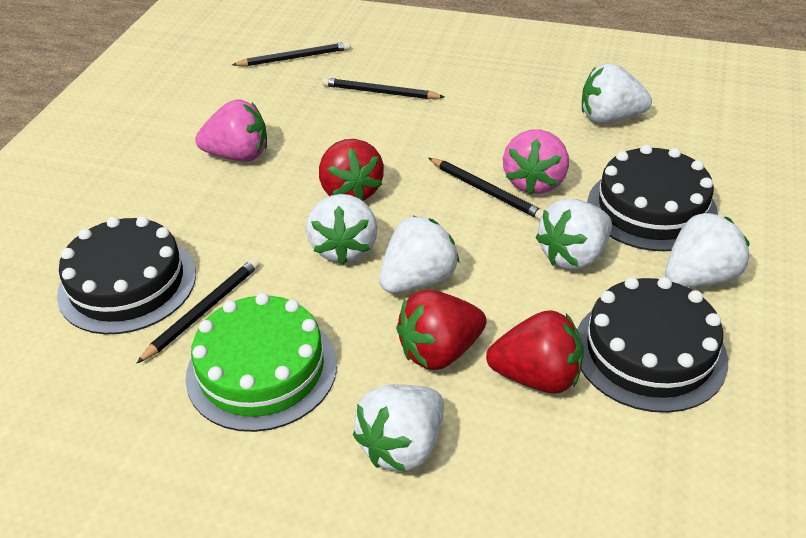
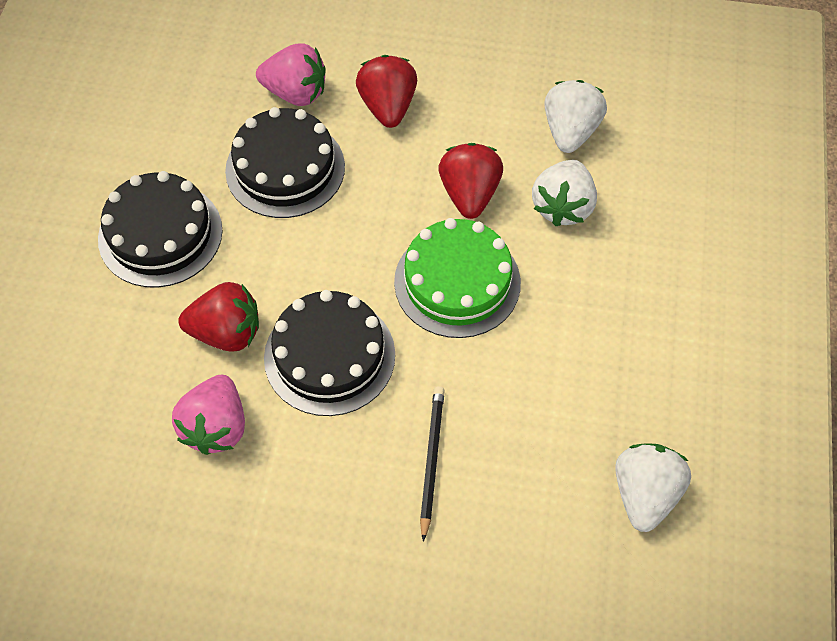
black pencil: [136,258,260,364] [232,42,351,66] [322,77,444,99] [429,158,544,220] = 4 -> [420,386,445,542] = 1
white strawberry: [306,194,378,265] [353,384,444,472] [379,216,459,293] [536,199,612,270] [582,63,652,124] [665,212,750,288] = 6 -> [532,160,597,226] [544,80,607,153] [615,443,691,532] = 3

